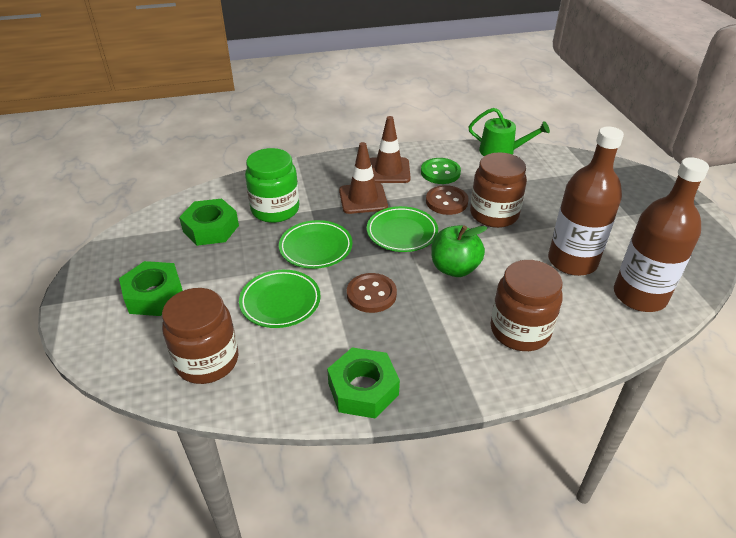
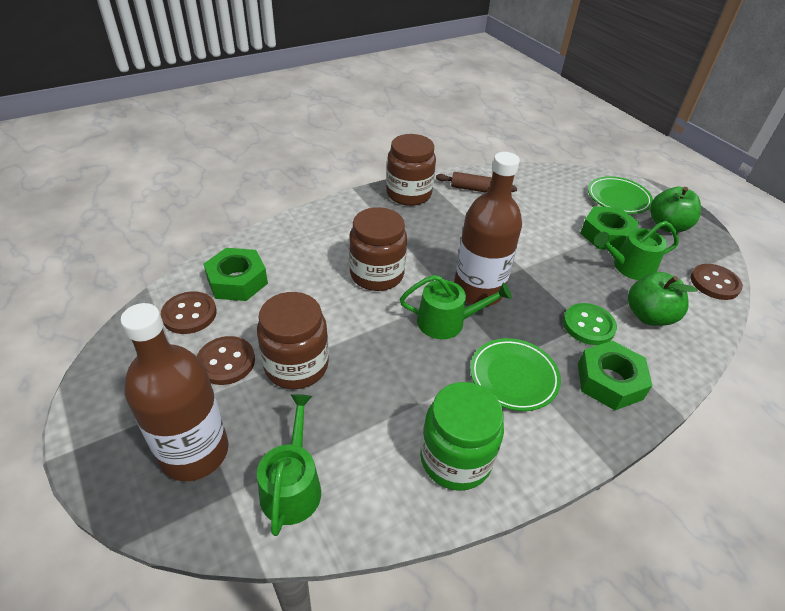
brown button: [347,273,397,313] [426,185,469,215] = 2 -> [161,291,217,334] [197,336,255,385] [691,264,743,300] = 3
brown rolling pin: none = 0 -> [436,172,517,193] = 1
brown traffic cone: [339,142,388,214] [370,116,411,183] = 2 -> none = 0
green apple: [431,225,487,277] = 1 -> [628,272,698,326] [650,187,701,232] = 2
green plate: [239,270,321,328] [279,220,353,269] [367,206,438,252] = 3 -> [470,338,561,411] [588,176,653,214] = 2
green watering can: [469,108,550,156] = 1 -> [257,394,321,536] [400,275,512,339] [594,221,679,280] = 3

